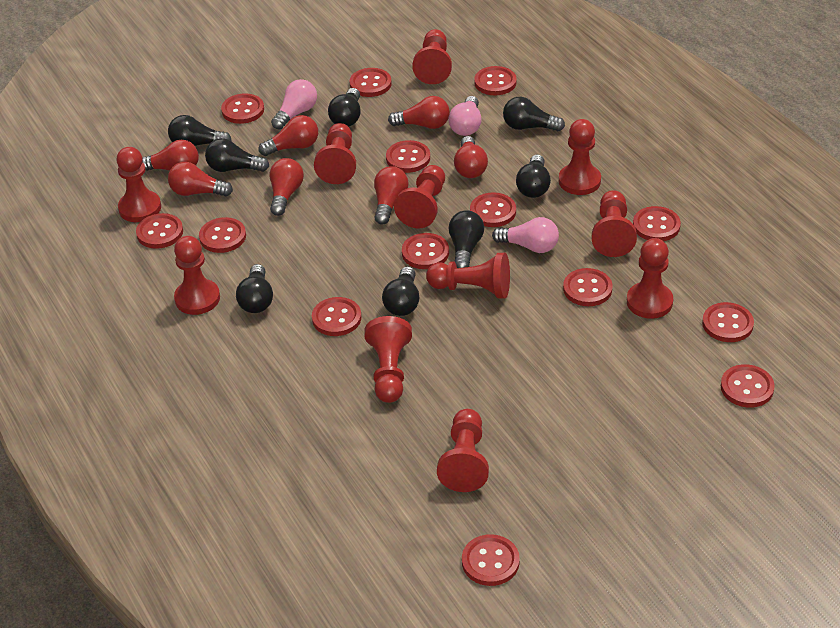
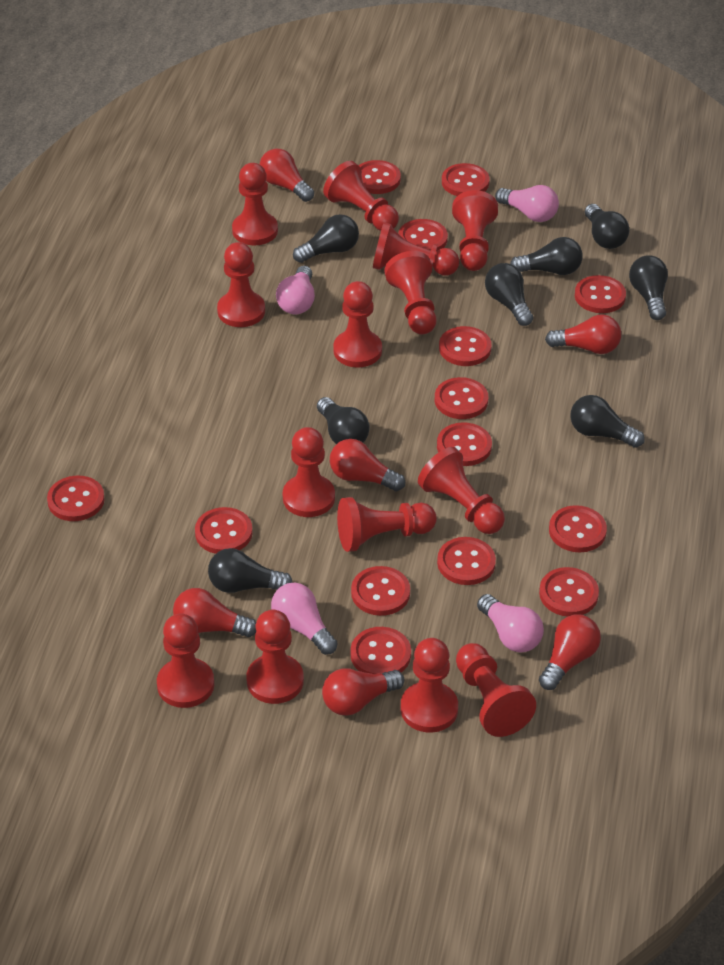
pink light bulb: [271,79,317,130] [448,96,482,136] [492,217,559,253] = 3 -> [271,583,338,655] [276,266,315,314] [477,594,544,652] [495,185,559,222] = 4
red light bulb: [142,140,199,171] [168,162,233,197] [258,115,318,156] [269,158,304,216] [374,166,409,224] [388,96,450,129] [454,136,488,178] = 7 -> [173,588,256,637] [260,149,314,202] [322,668,404,716] [330,439,405,491] [539,614,601,690] [545,315,621,354] = 6
red pawn: [116,147,161,222] [174,236,220,315] [314,123,356,184] [364,316,412,403] [394,165,445,228] [412,29,452,84] [426,253,510,299] [437,409,489,492] [559,119,601,195] [592,190,637,257] [627,238,673,319] = 11 -> [157,613,214,708] [217,242,265,327] [232,163,278,245] [246,610,304,704] [283,427,335,517] [323,161,399,231] [333,281,382,368] [337,497,437,552] [373,223,459,276] [384,251,437,334] [400,638,458,733] [418,447,505,534] [452,190,498,271] [456,643,536,737] = 14

